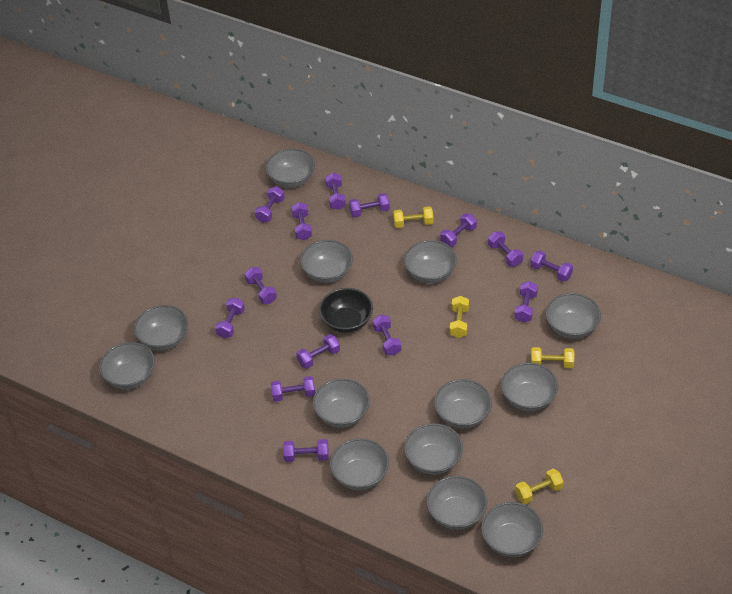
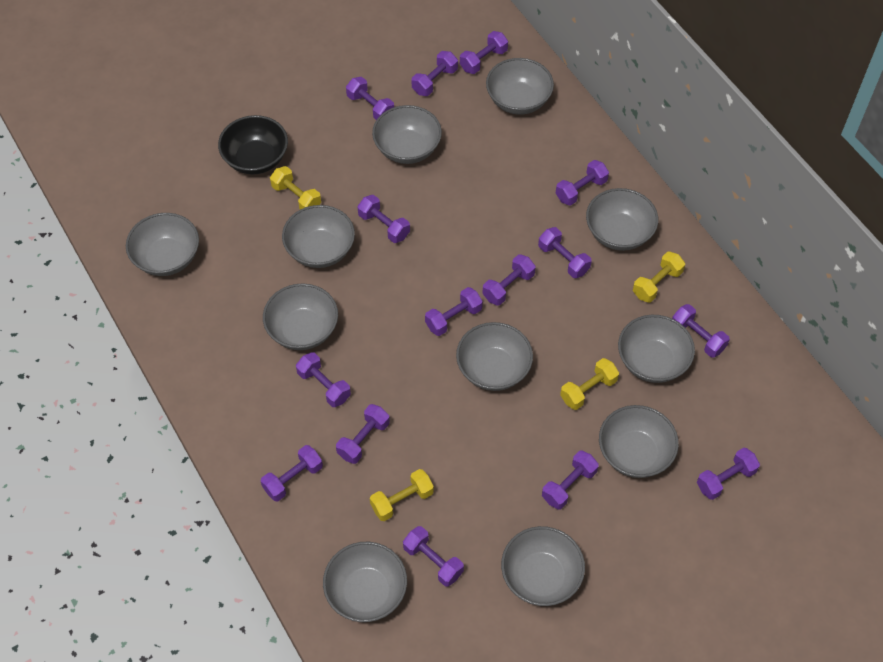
grey bowl: [99,342,155,389] [134,305,188,351] [266,149,315,188] [300,240,353,283] [313,379,370,428] [330,438,389,490] [404,240,457,283] [404,423,463,475] [426,476,487,530] [434,379,492,429] [481,502,543,557] [501,363,558,411] [546,293,601,339] = 13 -> [126,213,199,276] [263,283,338,350] [282,205,355,268] [323,542,407,622] [372,105,442,164] [456,322,533,391] [486,58,554,115] [501,526,585,606] [586,188,658,251] [599,405,679,478] [618,315,695,383] = 11
purple dumbbell: [215,298,245,338] [245,267,277,304] [255,186,285,223] [271,376,315,402] [283,439,329,462] [291,202,312,240] [296,334,340,369] [325,173,346,210] [349,193,390,217] [372,315,401,355] [440,213,477,247] [488,231,523,267] [515,281,538,322] [531,251,573,282] = 14 -> [261,445,323,501] [296,352,351,407] [336,404,390,464] [346,77,394,120] [357,195,410,243] [403,526,464,587] [412,51,458,96] [425,287,483,336] [460,31,508,74] [482,254,536,306] [538,227,592,278] [542,450,599,510] [556,160,609,206] [672,304,730,358] [697,448,760,500] = 15

